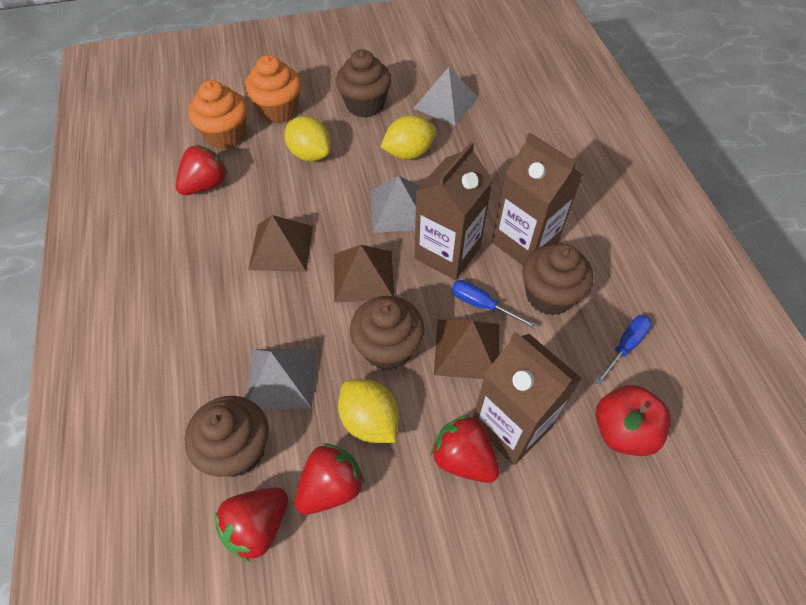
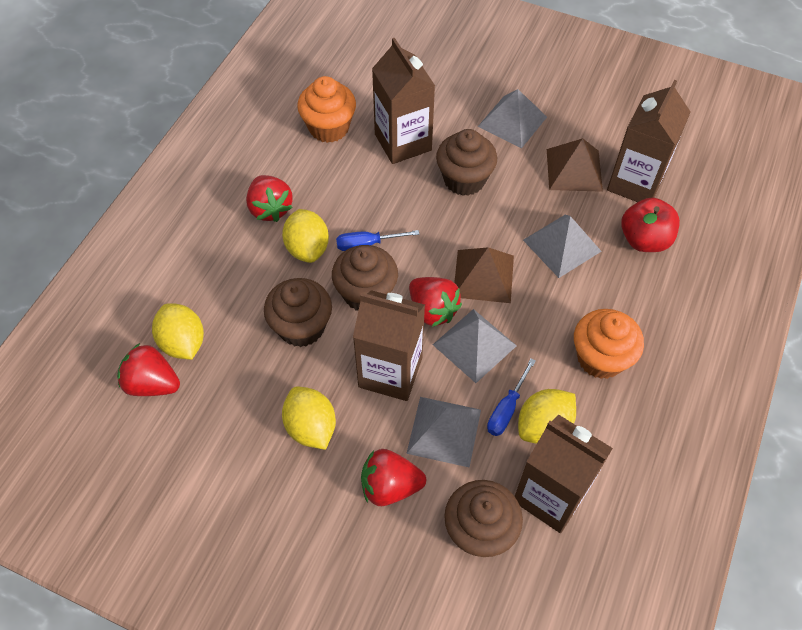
brown carton: [415,141,493,280] [473,331,582,465] [492,132,583,265] = 3 -> [353,290,425,401] [372,38,435,164] [515,415,613,533] [607,80,691,202] = 4
brown pyramid: [248,215,313,272] [334,245,394,303] [434,319,499,379] = 3 -> [454,247,514,303] [547,138,603,192] = 2
grey pyramid: [246,349,316,409] [370,176,420,233] [414,67,478,126] = 3 -> [406,397,481,468] [433,309,517,383] [478,89,547,149] [523,215,602,278] = 4
yellow lemon: [285,116,331,162] [338,379,399,443] [381,115,436,159] = 3 -> [152,303,204,360] [282,209,329,263] [282,387,336,450] [518,389,576,444] = 4

